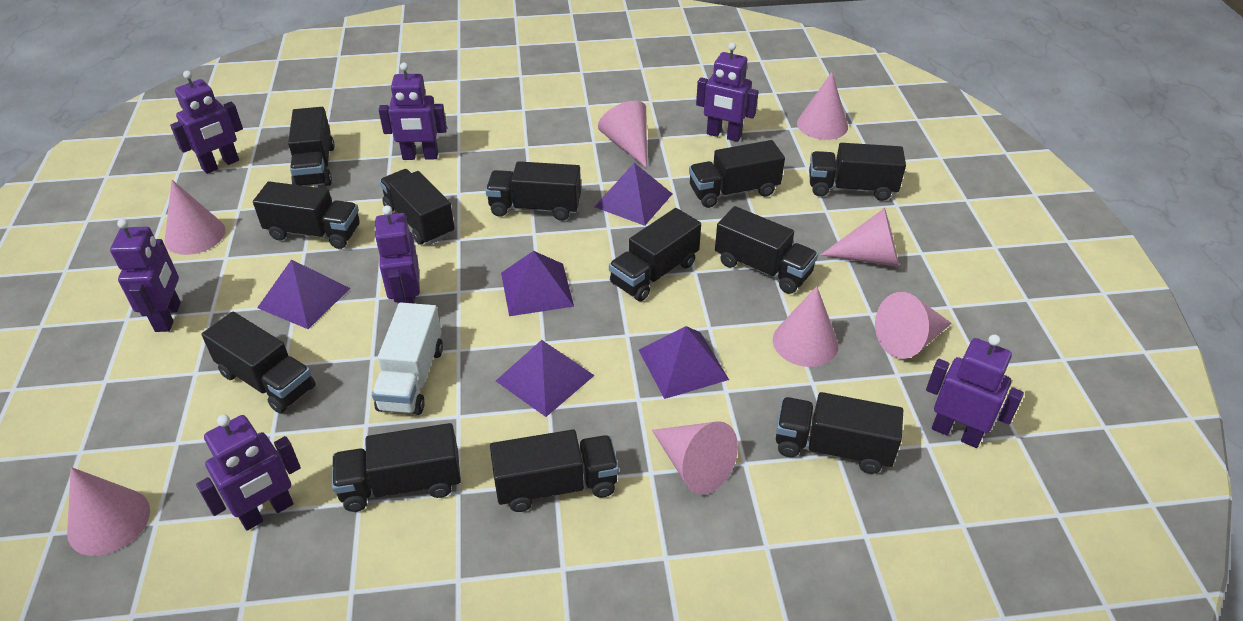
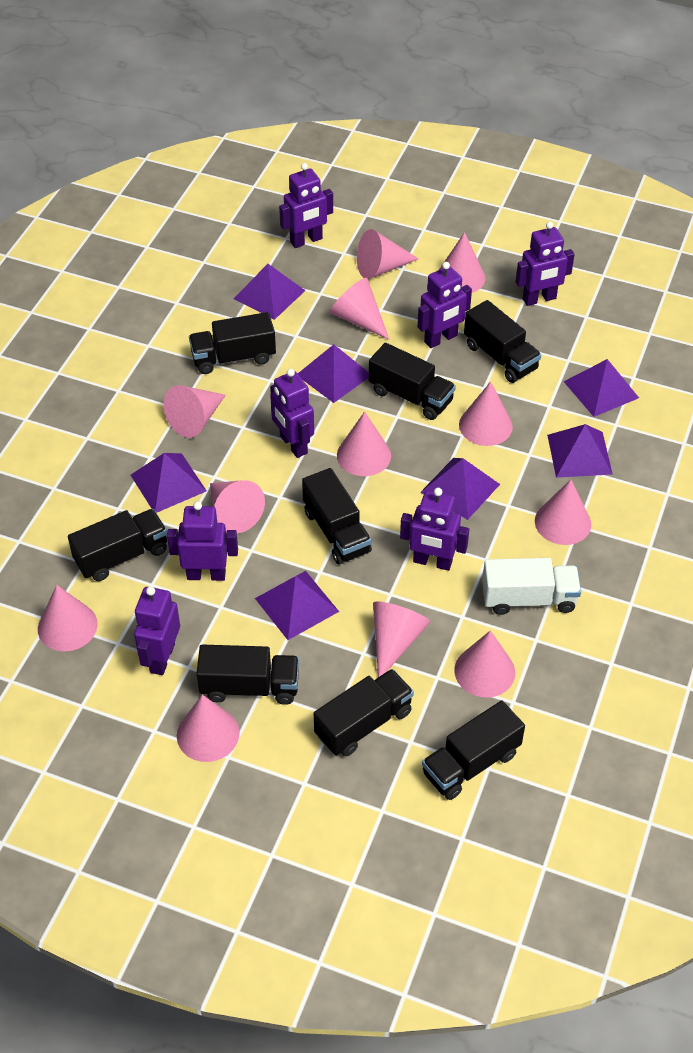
black truck: [202,312,316,414] [253,181,360,249] [288,107,335,186] [332,423,461,512] [379,169,455,245] [485,161,581,221] [490,429,619,512] [609,208,701,301] [689,140,785,208] [715,206,818,294] [776,392,903,474] [809,143,906,201] = 12 -> [68,509,167,581] [189,312,276,374] [196,645,299,705] [302,468,372,565] [314,669,414,756] [369,343,456,420] [422,700,525,800] [464,300,541,383] = 8
pink cone: [67,467,150,556] [164,180,226,255] [598,101,647,169] [652,421,738,494] [773,286,838,367] [797,72,848,140] [821,208,899,267] [875,292,952,359] = 8 -> [38,585,98,652] [164,385,226,438] [177,695,240,762] [210,480,265,534] [330,278,389,340] [337,411,391,476] [357,229,419,279] [373,601,430,677] [439,232,486,293] [454,631,515,698] [459,381,513,446] [535,480,591,545] = 12
purple pyramid: [257,259,350,329] [496,340,595,417] [501,251,574,316] [595,163,672,226] [639,326,729,399] = 5 -> [131,453,206,513] [234,264,306,320] [255,571,339,640] [298,344,369,403] [420,458,500,520] [547,424,613,478] [564,359,639,417] = 7

